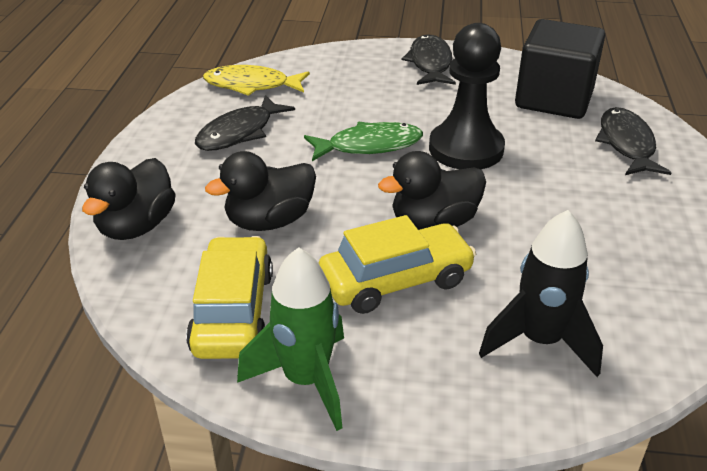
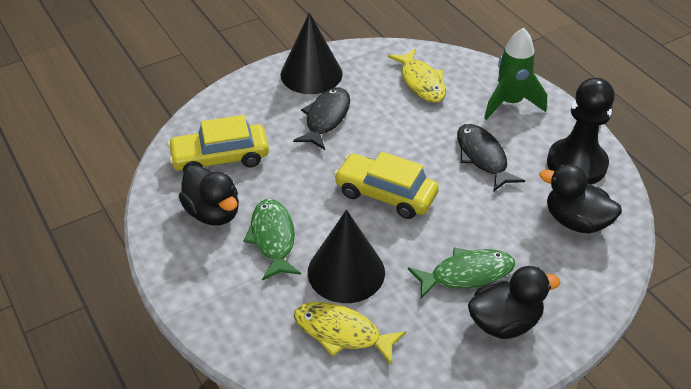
black cone: none = 0 -> [281,13,343,94] [308,210,385,303] = 2
black cube: [515,19,605,119] = 1 -> none = 0
black fish: [195,95,295,151] [402,34,456,85] [595,107,672,175] = 3 -> [293,87,350,150] [457,124,525,191] = 2
black rocket: [479,210,603,377] = 1 -> none = 0
green fish: [304,122,423,161] = 1 -> [243,199,301,281] [408,248,515,299] = 2
yellow fish: [203,65,310,96] = 1 -> [294,302,406,365] [388,49,446,102] = 2

